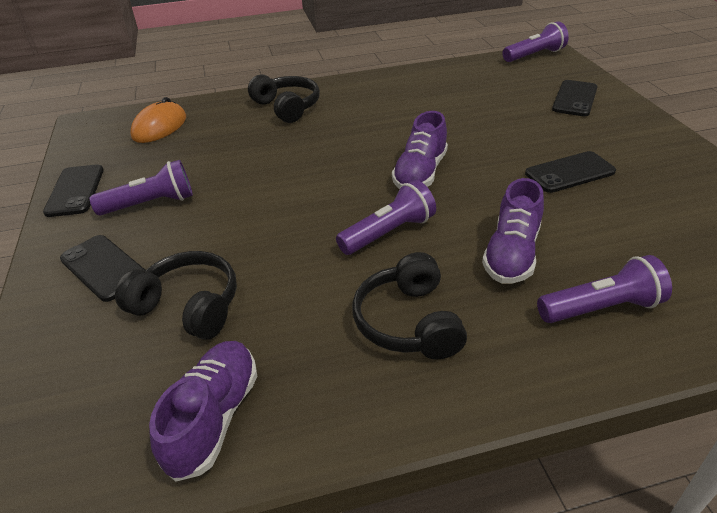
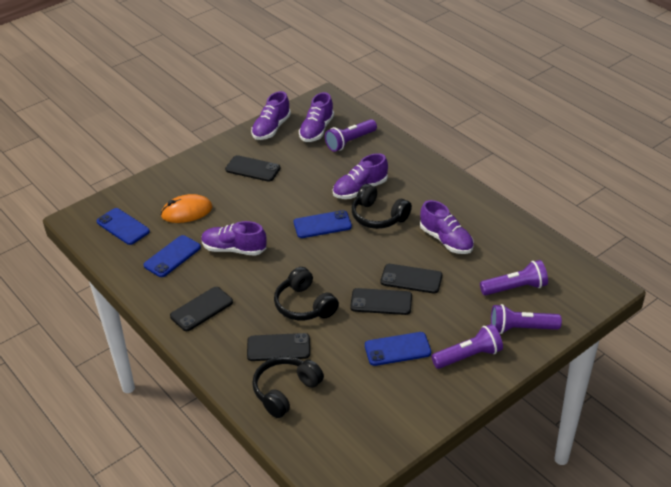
black phone: [43,165,104,217] [60,235,145,302] [525,151,616,193] [552,80,597,116] = 4 -> [170,287,233,331] [225,155,280,182] [247,333,310,361] [350,288,412,315] [381,264,442,293] = 5
blue phone: none = 0 -> [97,208,150,245] [143,235,201,277] [294,210,352,238] [365,332,431,366] = 4
purple shoe: [149,341,257,482] [392,111,448,189] [482,178,544,284] = 3 -> [201,221,266,256] [251,91,291,140] [299,92,334,142] [333,153,388,199] [420,200,474,254] = 5

